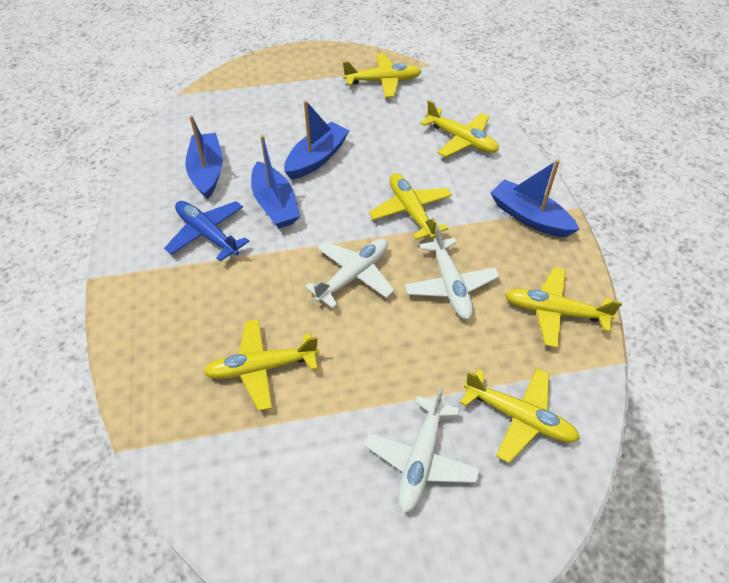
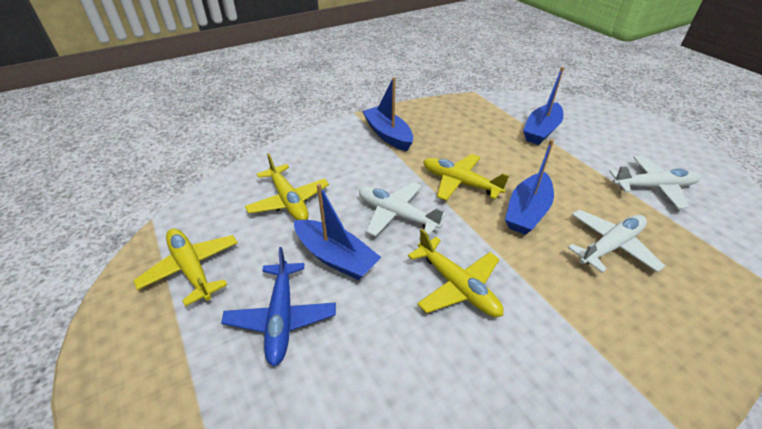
yellow plane: [204,319,319,411] [343,54,422,98] [369,173,452,240] [420,100,499,157] [460,368,580,463] [505,267,622,348] = 6 -> [133,228,238,306] [245,153,329,220] [408,229,504,317] [423,154,509,201] = 4

